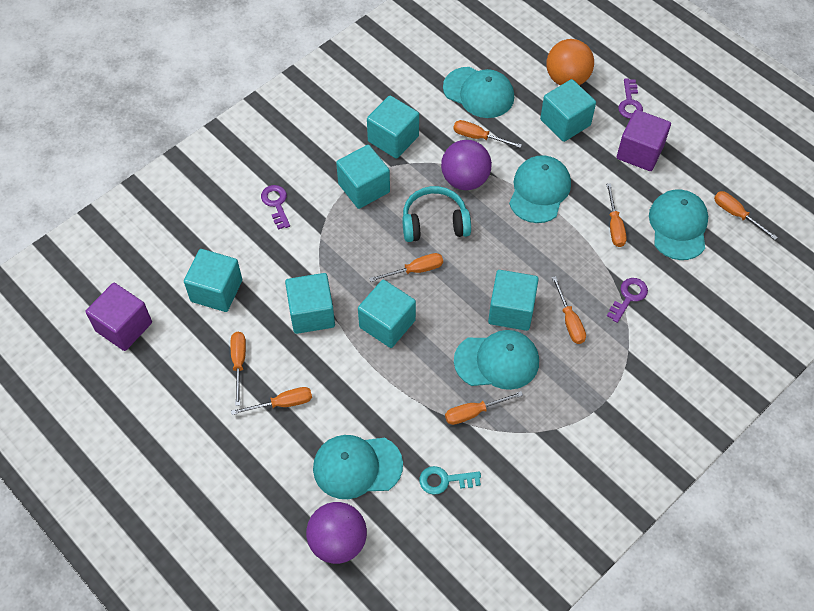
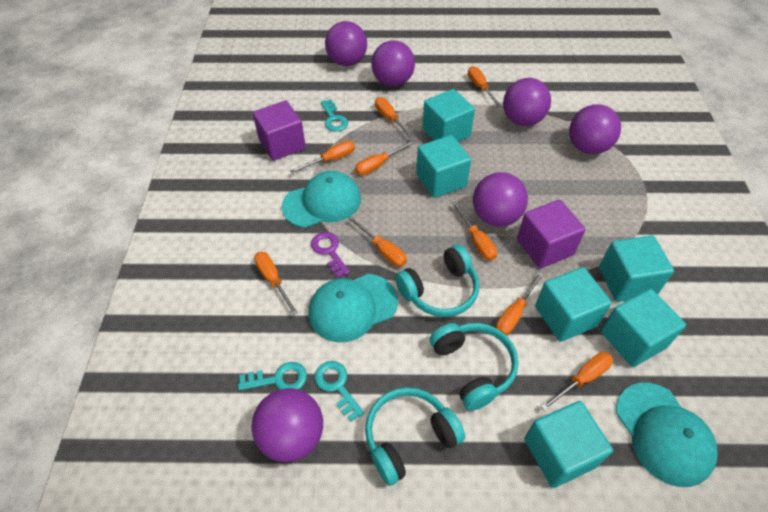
orange ball: [547,39,594,85] = 1 -> none = 0
orange screwdriver: [231,332,246,406] [231,387,312,415] [369,253,443,282] [445,391,523,425] [453,120,522,148] [552,276,586,344] [606,183,627,247] [714,191,778,240] = 8 -> [254,252,298,315] [290,141,355,174] [348,216,407,267] [355,140,415,175] [375,97,415,139] [452,201,497,260] [468,66,502,107] [496,272,544,335] [541,352,613,411] = 9
purple ball: [306,502,367,564] [441,140,492,190] = 2 -> [251,388,323,462] [325,21,367,66] [371,40,415,87] [473,172,528,227] [503,78,551,126] [569,104,621,154] = 6
purple key: [261,185,290,230] [607,278,648,323] [618,79,643,119] = 3 -> [311,232,350,278] = 1
turquoise cap: [313,435,403,499] [443,67,514,118] [454,330,539,390] [509,155,571,223] [649,189,708,260] = 5 -> [282,171,361,228] [309,274,398,342] [616,383,718,487] = 3
turquoise cube: [184,249,242,312] [285,273,335,334] [336,145,390,209] [358,280,416,348] [367,96,419,159] [488,270,539,331] [540,79,596,142] = 7 -> [416,135,471,198] [422,89,475,142] [524,401,613,488] [535,267,612,342] [599,235,674,302] [601,289,686,367] = 6
turquoise headphones: [402,186,471,242] = 1 -> [365,387,465,486] [395,244,479,317] [430,323,519,411] = 3
turquoise key: [419,466,481,495] = 1 -> [238,362,307,390] [315,361,365,422] [321,99,348,132] = 3

